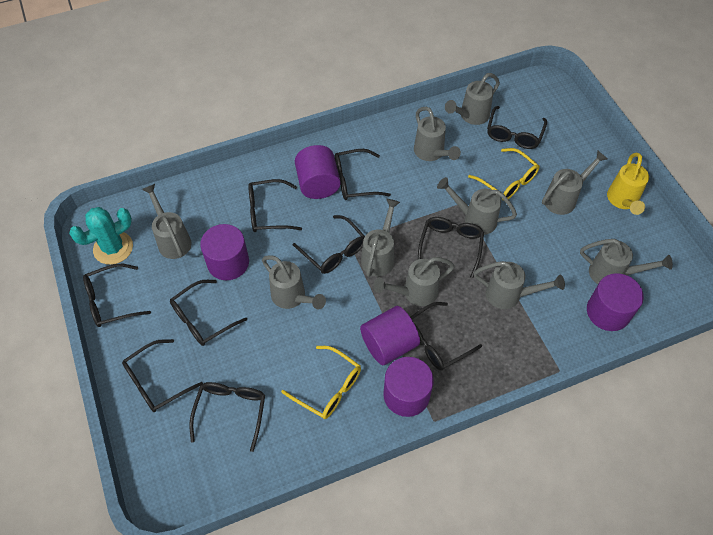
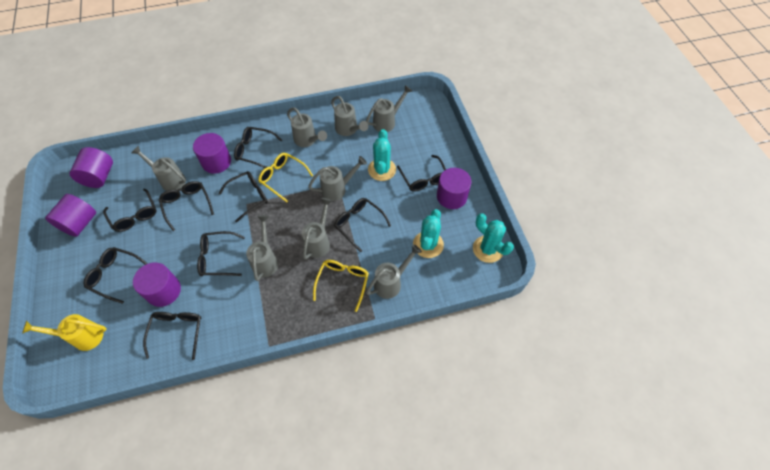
black glasses: [83,264,151,327] [122,339,203,412] [170,280,247,346] [189,382,265,452] [248,179,302,232] [293,215,365,274] [335,149,391,200] [410,302,482,371] [418,217,484,278] [487,106,547,149] = 10 -> [84,247,148,304] [103,189,157,232] [143,312,201,360] [159,181,214,231] [197,231,245,276] [218,171,268,223] [234,127,282,168] [334,198,391,252] [397,155,446,192] = 9
grey watering can: [142,184,192,259] [262,255,326,310] [361,199,400,277] [373,257,455,306] [414,107,461,161] [437,177,517,235] [445,73,500,125] [474,261,565,309] [542,151,608,215] [580,239,673,284] = 10 -> [131,145,186,191] [246,215,278,281] [287,107,327,147] [301,198,333,260] [308,156,367,201] [331,96,368,136] [366,85,412,132] [366,244,422,299] = 8
turquoise cactus: [69,207,133,265] = 1 -> [368,129,396,181] [413,209,444,258] [473,213,514,263] = 3

